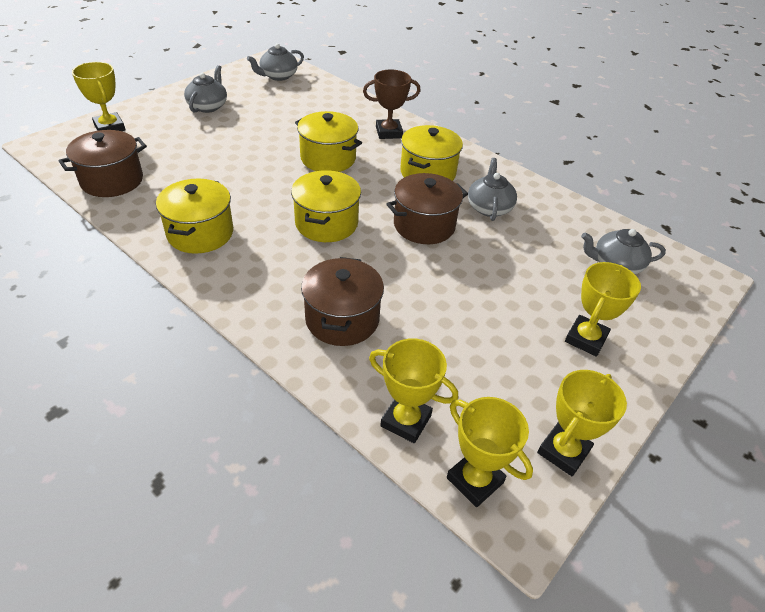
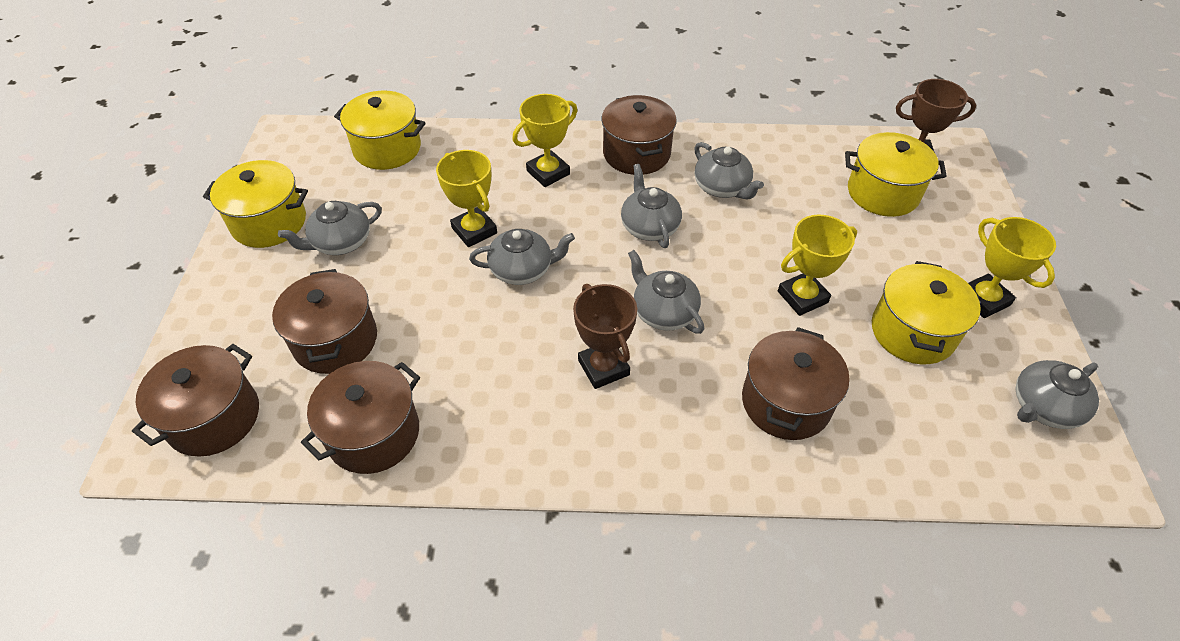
brown pot: [59,130,147,197] [301,257,384,346] [386,173,468,244] = 3 -> [132,344,259,457] [272,269,377,374] [301,361,420,474] [601,95,677,175] [742,327,850,440] = 5
brown trophy: [363,69,420,139] = 1 -> [573,284,637,389] [896,79,976,153] = 2
grey teapot: [184,65,227,113] [247,43,304,81] [468,158,517,221] [581,229,666,274] = 4 -> [278,201,382,255] [469,229,575,285] [621,164,682,248] [628,250,704,334] [694,142,764,199] [1015,360,1099,429] = 6
yellow trophy: [72,62,125,131] [369,338,458,443] [447,397,533,507] [537,370,627,476] [565,262,641,357] = 5 -> [436,150,497,247] [512,94,577,187] [778,215,857,316] [968,217,1056,318] = 4

